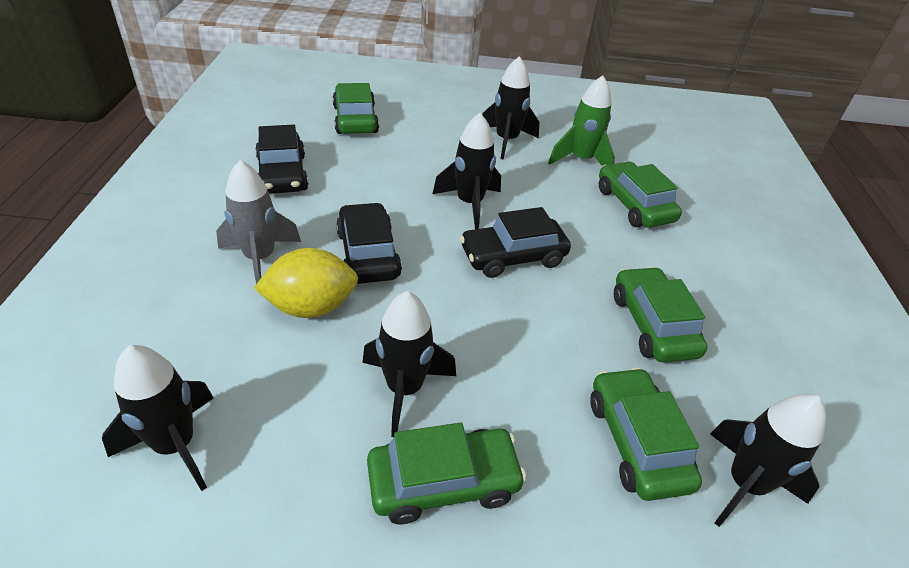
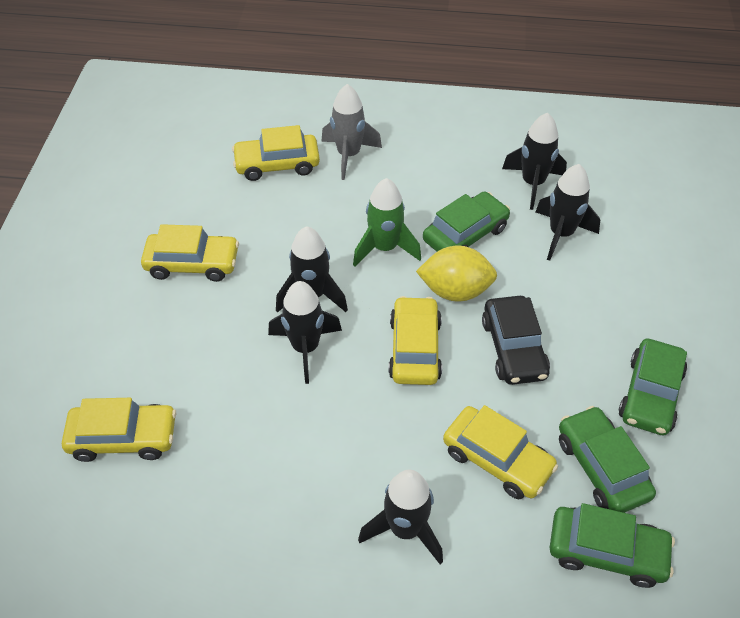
black car: [255,125,309,194] [336,202,402,284] [460,207,571,278] = 3 -> [482,296,550,385] = 1
green car: [333,83,379,134] [367,423,526,525] [590,367,702,501] [599,161,682,228] [614,267,708,362] = 5 -> [423,191,510,251] [549,503,675,588] [559,406,656,513] [619,338,687,435] = 4
yellow car: none = 0 -> [62,398,176,462] [141,224,239,282] [232,125,320,181] [388,296,442,385] [443,405,558,499] = 5

